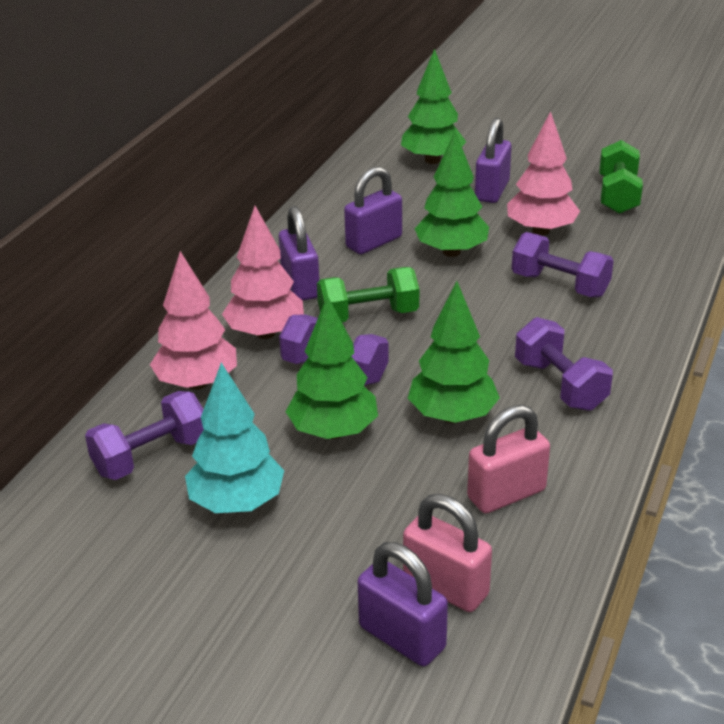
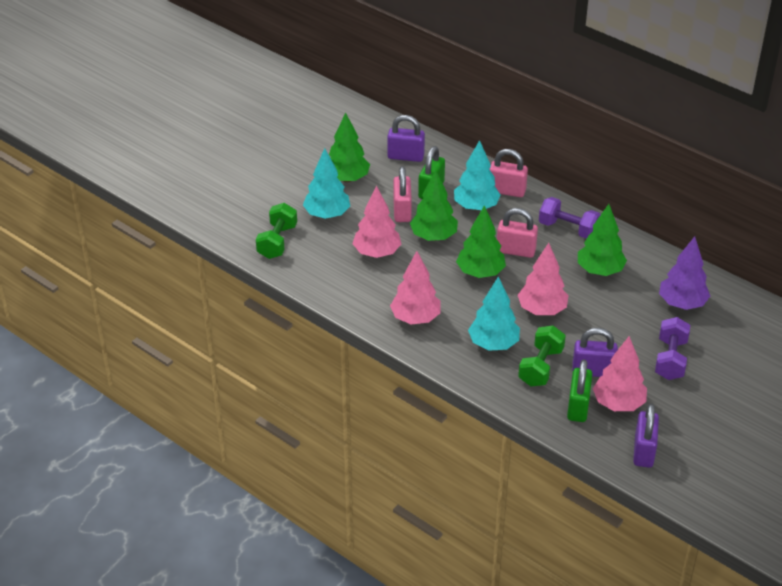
green padlock: none = 0 -> [418,146,445,199] [567,360,592,422] = 2
pink padlock: [403,494,492,612] [467,405,550,513] = 2 -> [393,166,412,222] [489,149,528,197] [497,208,538,258] = 3
pink tree: [150,251,237,390] [222,206,304,339] [507,111,580,236] = 3 -> [353,186,401,258] [390,251,441,324] [518,243,569,315] [593,336,647,411] = 4
purple dumbbell: [85,391,204,480] [279,314,389,385] [512,232,614,297] [515,317,613,411] = 4 -> [539,197,601,239] [655,317,690,380] = 2
purple padlock: [279,206,319,301] [344,166,402,254] [358,542,448,666] [475,118,512,203] = 4 -> [387,115,425,162] [572,328,618,377] [633,403,659,468] = 3
purple tree: none = 0 -> [659,236,710,310] = 1
turquoise tree: [185,363,284,513] = 1 -> [303,148,350,219] [454,140,501,211] [468,276,520,351] = 3

